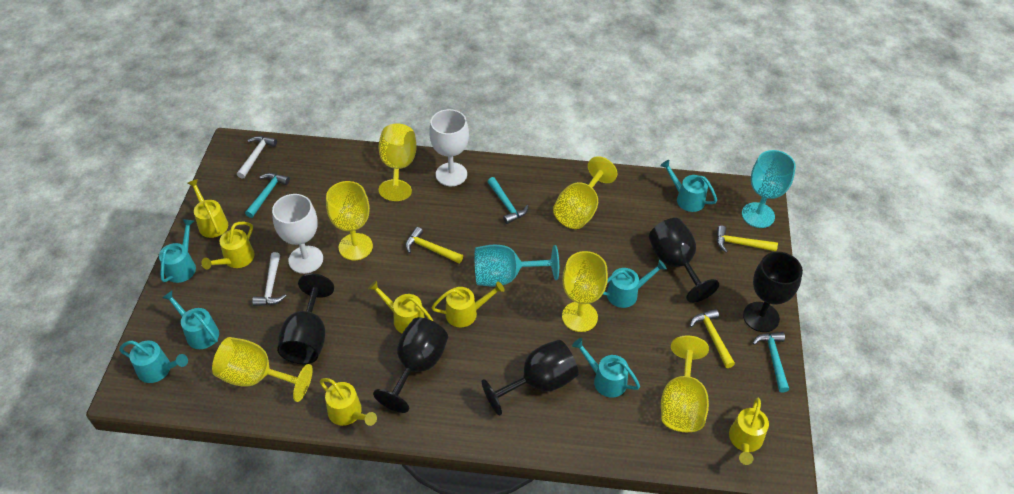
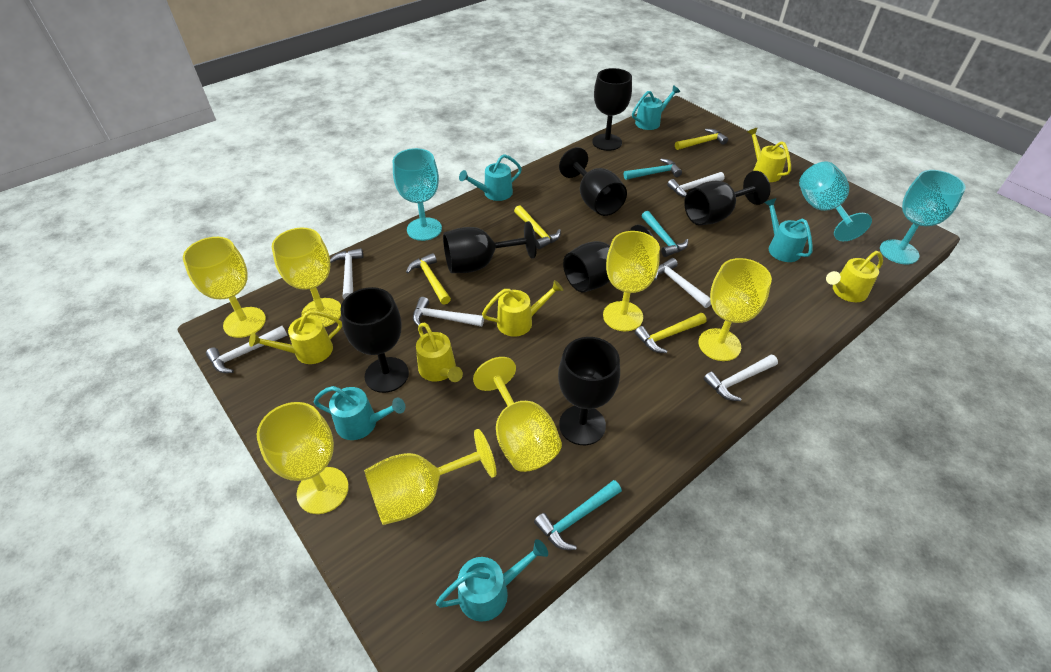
black goblet: [277,274,334,364] [373,317,448,413] [482,340,578,416] [649,218,719,303] [743,252,803,332] = 5 -> [340,287,409,393] [443,221,537,273] [558,337,620,445] [559,147,627,216] [563,225,653,292] [592,68,632,151] [684,171,770,226] = 7
turquoise goblet: [475,245,559,286] [742,150,796,228] = 2 -> [393,148,442,241] [799,161,872,241] [880,170,966,264] = 3
turquoise watering can: [119,341,188,383] [159,219,196,283] [162,291,219,349] [572,338,640,398] [603,260,667,308] [660,160,717,212] = 6 -> [313,386,405,440] [436,539,548,622] [459,154,522,201] [632,85,680,130] [764,198,813,262] = 5
white goblet: [272,194,323,274] [429,109,469,186] = 2 -> none = 0
white hammer: [237,136,277,179] [252,252,286,306] = 2 -> [206,326,288,373] [330,248,363,299] [413,297,484,327] [654,258,711,308] [667,172,724,197] [703,355,778,401] = 6
yellow goblet: [212,337,313,402] [326,181,373,260] [378,123,417,201] [553,156,617,229] [562,251,608,332] [661,335,709,432] = 6 -> [183,237,266,338] [257,402,349,514] [272,228,341,327] [364,429,497,525] [473,357,562,472] [603,231,660,331] [698,258,772,361] = 7
yellow hammer: [405,227,463,264] [690,309,735,368] [717,225,778,252] = 3 -> [406,253,451,305] [514,205,561,249] [635,313,707,353] [675,129,728,150] = 4
yellow watering can: [187,179,228,238] [201,222,255,269] [320,378,377,426] [368,280,433,333] [431,281,505,327] [729,398,769,465] = 6 -> [249,310,342,364] [416,323,463,382] [482,280,563,337] [747,128,791,182] [826,251,883,302] = 5

